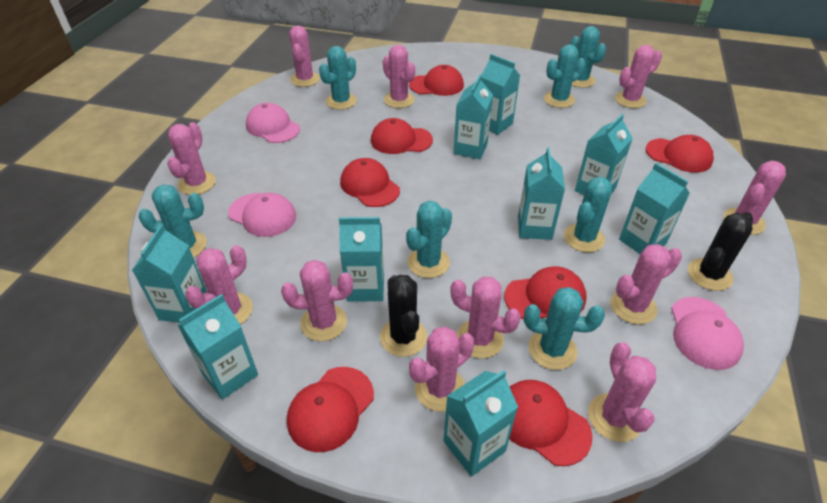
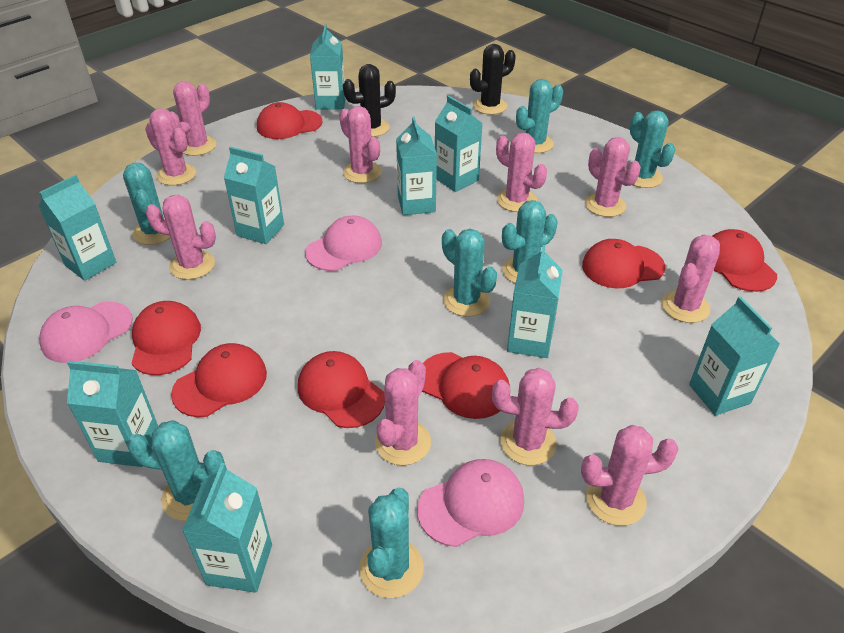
pink cactus: [167,122,216,195] [185,245,253,324] [281,260,353,341] [289,25,320,87] [383,45,415,108] [409,327,475,411] [450,276,521,358] [588,342,656,442] [611,244,682,324] [615,45,662,108] [723,161,786,235] = 11 -> [145,108,196,186] [146,195,216,280] [171,81,216,156] [339,106,381,183] [375,360,431,465] [492,368,579,465] [496,133,547,212] [581,425,679,526] [585,137,641,217] [662,234,720,323] = 10

